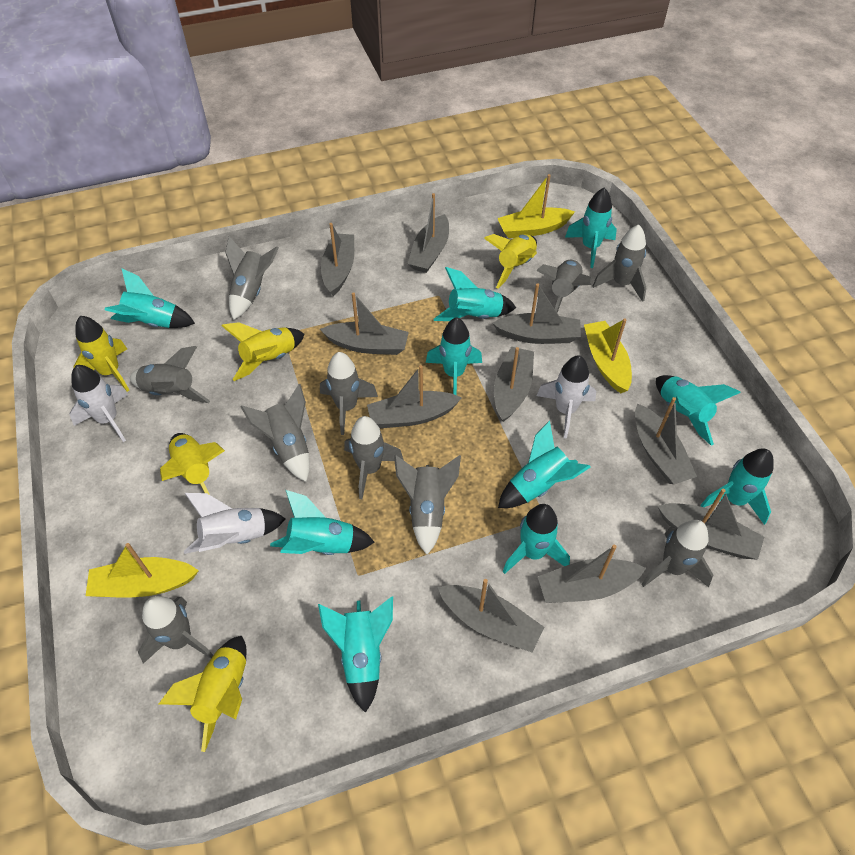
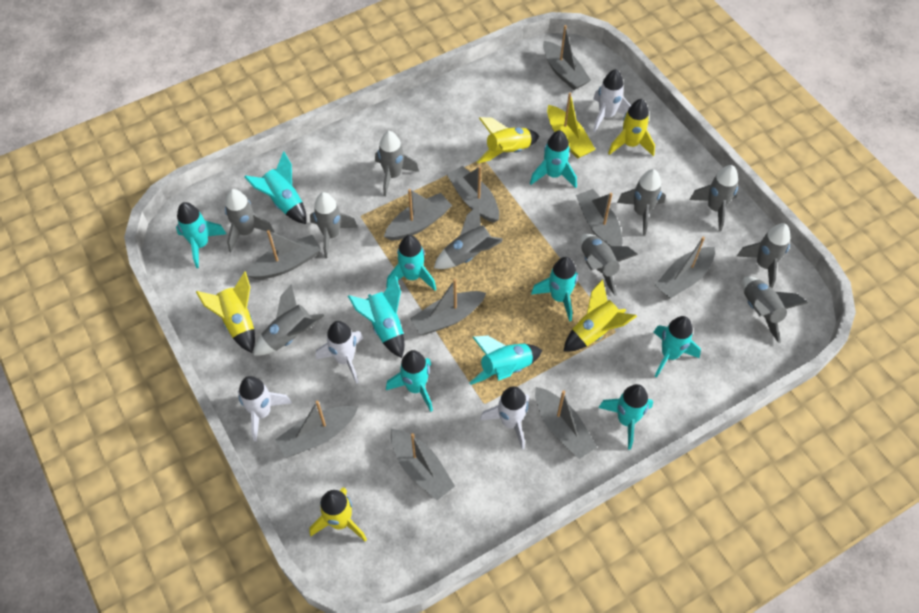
white rocket: [70,365,128,442] [184,493,285,554] [537,355,596,439] = 3 -> [238,376,292,441] [316,321,363,384] [480,386,529,450] [593,69,631,133] = 4
yellow boat: [86,543,199,598] [498,174,575,238] [584,319,632,393] = 3 -> [547,92,596,159] = 1

